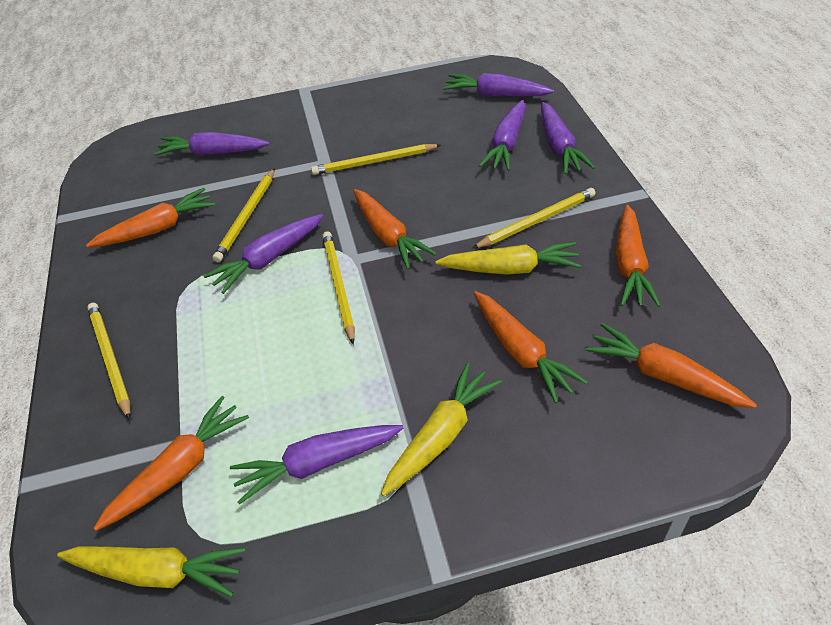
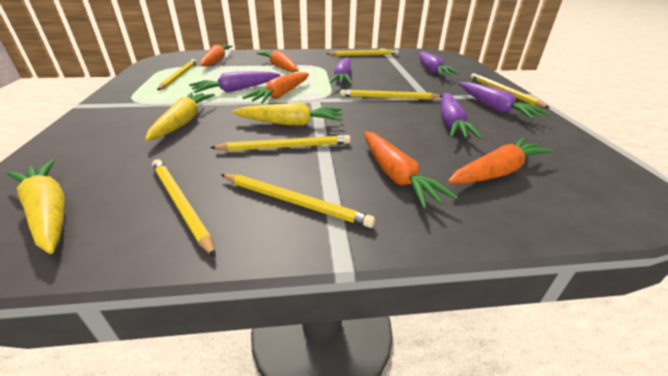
orange carrot: [86,188,215,247] [94,396,249,531] [353,189,437,269] [474,291,588,403] [586,323,757,408] [616,205,661,307] = 6 -> [200,45,233,67] [243,72,309,104] [257,50,299,72] [364,131,458,209] [448,138,553,184] = 5
purple carrot: [154,132,270,156] [204,214,323,294] [230,425,403,505] [443,73,554,96] [479,100,525,171] [541,102,595,174] = 6 -> [189,71,280,93] [329,58,352,84] [419,52,459,75] [441,93,482,139] [459,82,549,119] = 5
yellow pencil: [87,303,131,420] [213,168,275,262] [311,144,441,175] [322,232,355,345] [473,188,596,248] = 5 -> [152,159,216,257] [157,59,197,90] [210,135,351,151] [221,174,375,228] [327,50,399,56] [340,90,442,99] [471,73,549,108] = 7

